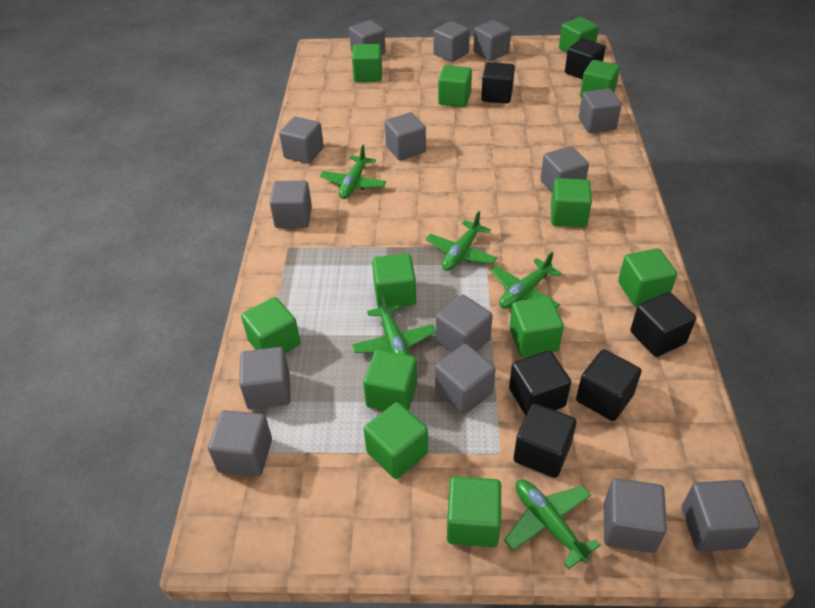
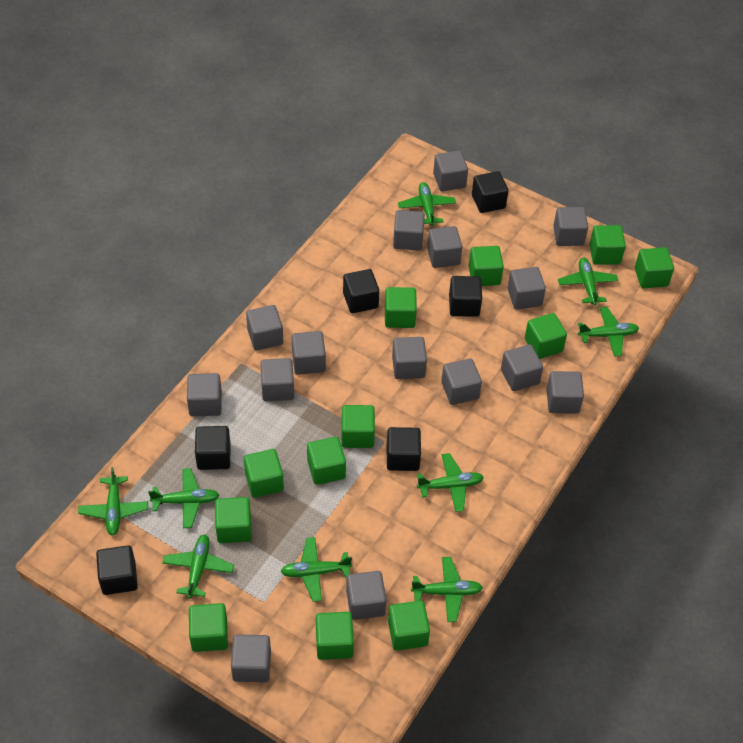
green plane: [320,145,386,199] [352,293,436,355] [426,211,497,271] [491,252,562,309] [504,480,600,569] = 5 -> [78,467,148,536] [148,468,219,528] [162,534,234,599] [281,537,352,602] [398,182,456,226] [411,557,483,622] [417,453,484,512] [558,258,618,305] [578,307,639,357] = 9
grey cube: [208,410,272,477] [239,347,291,410] [269,181,312,228] [279,117,324,164] [349,20,386,55] [384,112,426,161] [433,21,470,62] [435,344,496,415] [436,294,493,352] [474,20,511,61] [540,146,589,192] [579,89,622,133] [604,478,667,553] [682,480,760,552] = 14 -> [187,373,222,416] [231,634,271,682] [246,305,283,350] [260,358,294,401] [292,331,326,375] [346,571,386,620] [392,337,427,379] [393,210,425,251] [427,226,462,268] [433,151,468,191] [441,358,482,405] [501,344,543,391] [507,267,546,310] [546,371,584,414] [553,207,588,246] = 15

